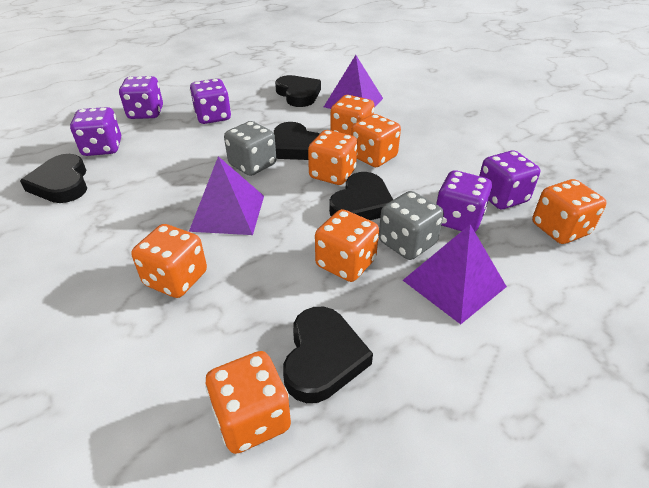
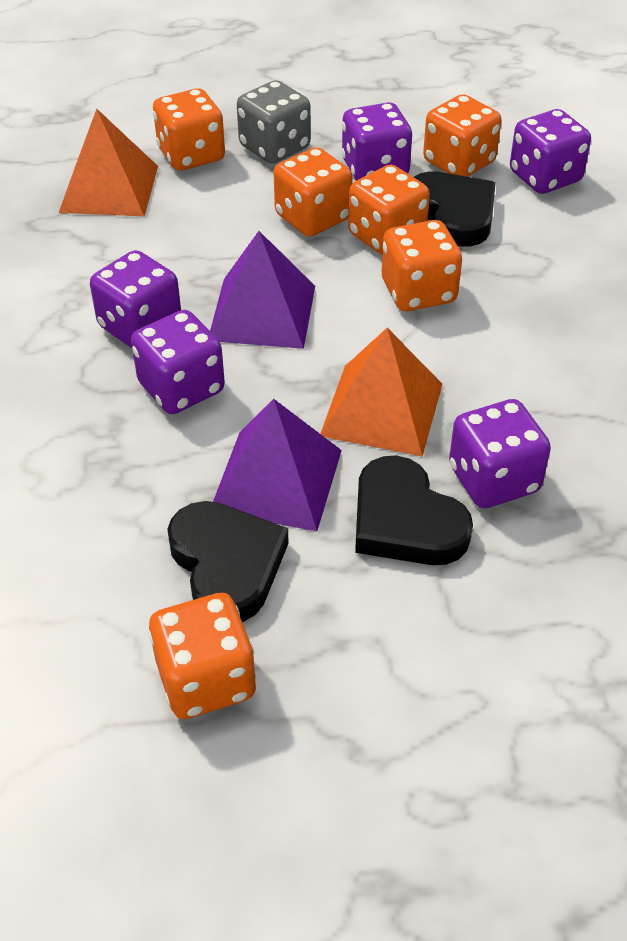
black heart: [20,154,87,203] [274,122,320,160] [275,75,321,107] [283,307,373,403] [329,172,393,220] = 5 -> [167,501,289,622] [355,455,473,565] [414,171,496,247] = 3
grey dice: [224,121,276,176] [379,191,444,260] = 2 -> [237,80,311,164] = 1
orange dice: [131,224,207,298] [205,351,291,454] [308,130,357,185] [315,209,379,282] [330,95,374,135] [351,114,401,167] [532,179,607,244] = 7 -> [149,593,256,719] [153,88,225,171] [274,147,353,237] [348,165,430,255] [382,220,462,311] [423,94,501,177] = 6
orange pyramid: none = 0 -> [59,109,158,216] [320,328,443,456] = 2
purple pyramid: [189,156,264,235] [324,55,383,109] [403,225,507,324] = 3 -> [210,231,315,349] [213,399,342,531] = 2

